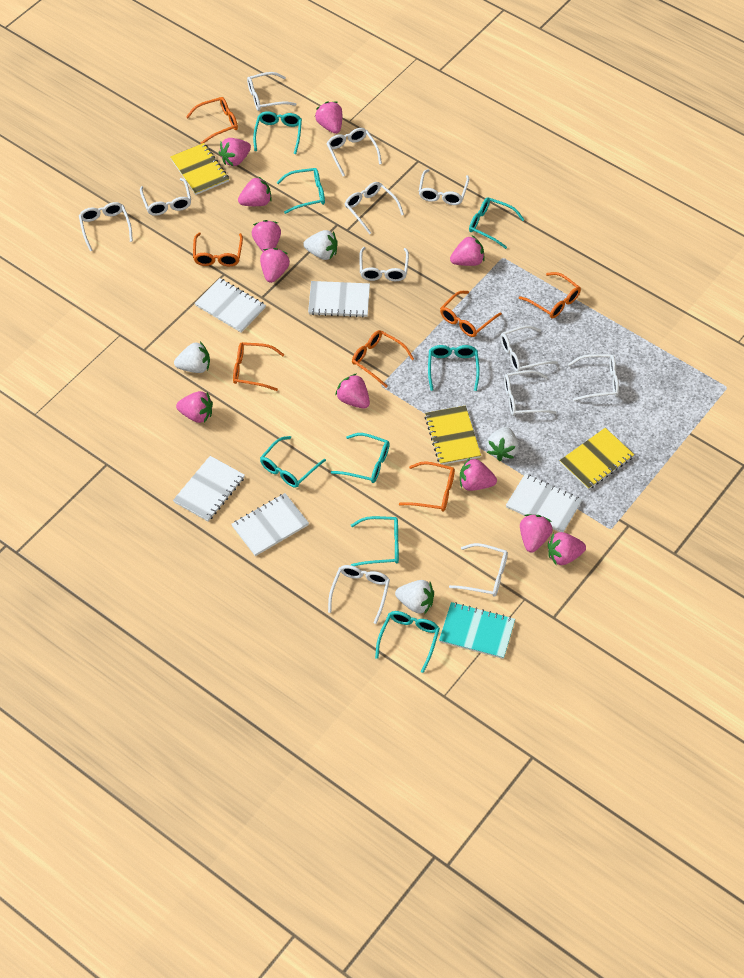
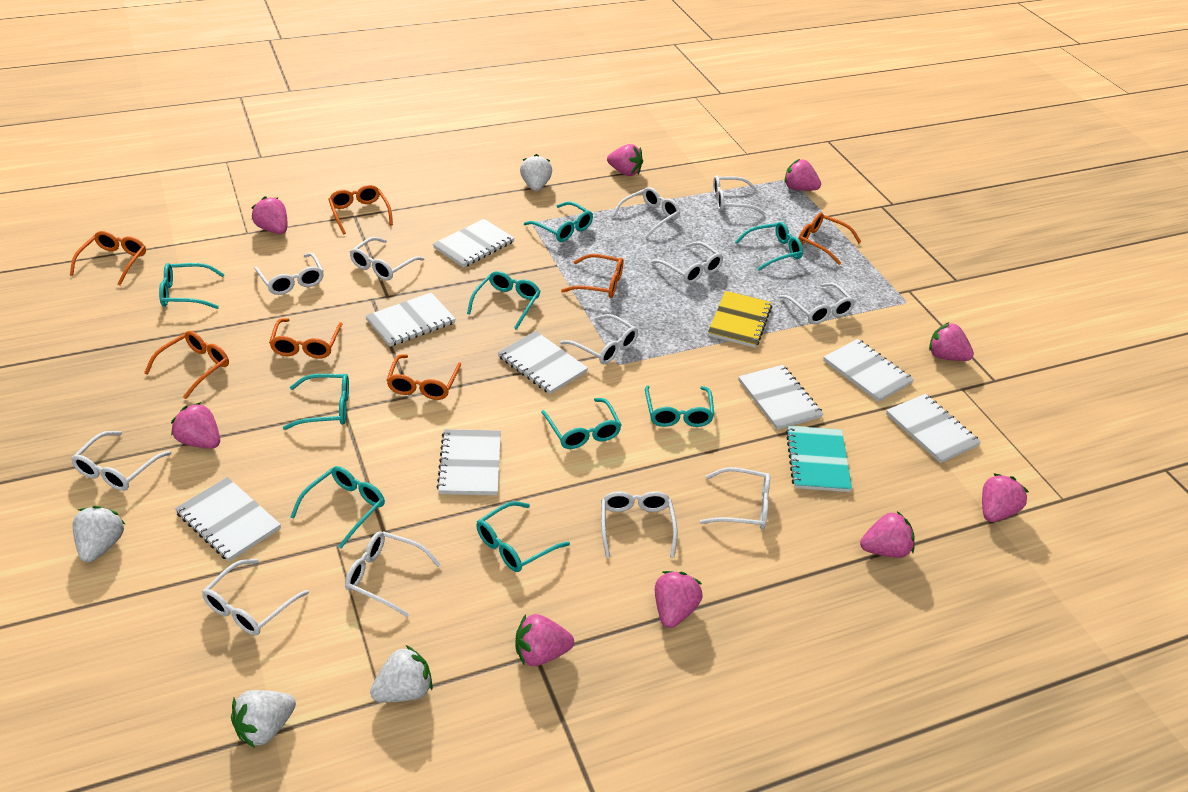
pink strawberry: [176,391,213,423] [219,138,251,166] [238,176,272,206] [252,220,281,252] [260,248,290,283] [315,102,342,134] [335,374,370,409] [450,236,485,266] [460,458,497,491] [520,514,553,552] [548,532,586,565] = 11 -> [171,402,220,449] [251,196,287,234] [516,614,574,666] [607,144,643,176] [655,571,703,628] [785,159,821,191] [860,511,915,558] [929,322,974,361] [982,473,1029,522] = 9
turquoise glasses: [253,111,302,154] [260,436,326,488] [276,168,325,214] [331,433,390,483] [351,516,399,566] [375,611,440,673] [428,345,480,391] [469,197,525,249] = 8 -> [159,263,225,309] [283,374,349,430] [290,466,385,548] [467,271,541,330] [476,501,570,572] [524,202,593,242] [541,398,621,449] [645,386,714,427] [735,222,803,270] = 9
white notebook: [173,456,245,522] [195,278,266,333] [231,493,309,556] [308,281,370,317] [506,474,582,532] = 5 -> [175,477,281,562] [366,293,456,347] [433,219,515,268] [437,429,501,495] [498,331,588,394] [738,365,823,430] [823,339,914,402] [886,394,981,463] = 8
yellow notebook: [170,143,229,195] [425,405,481,465] [560,428,635,490] = 3 -> [708,291,772,348] = 1

